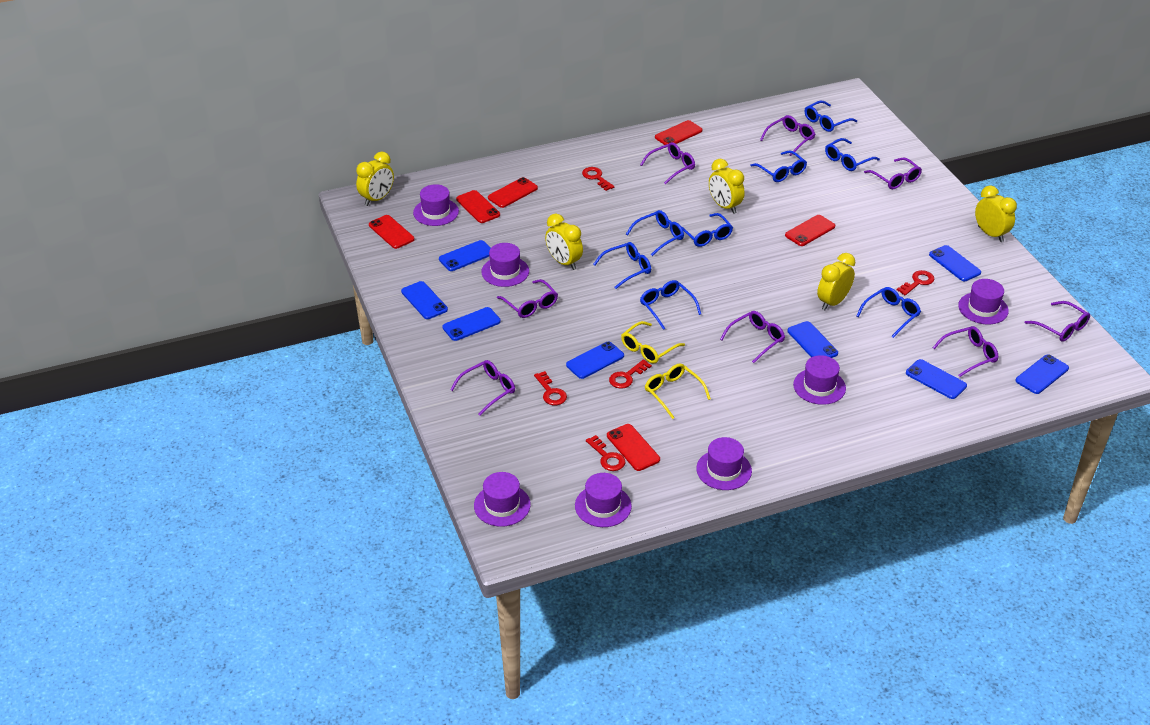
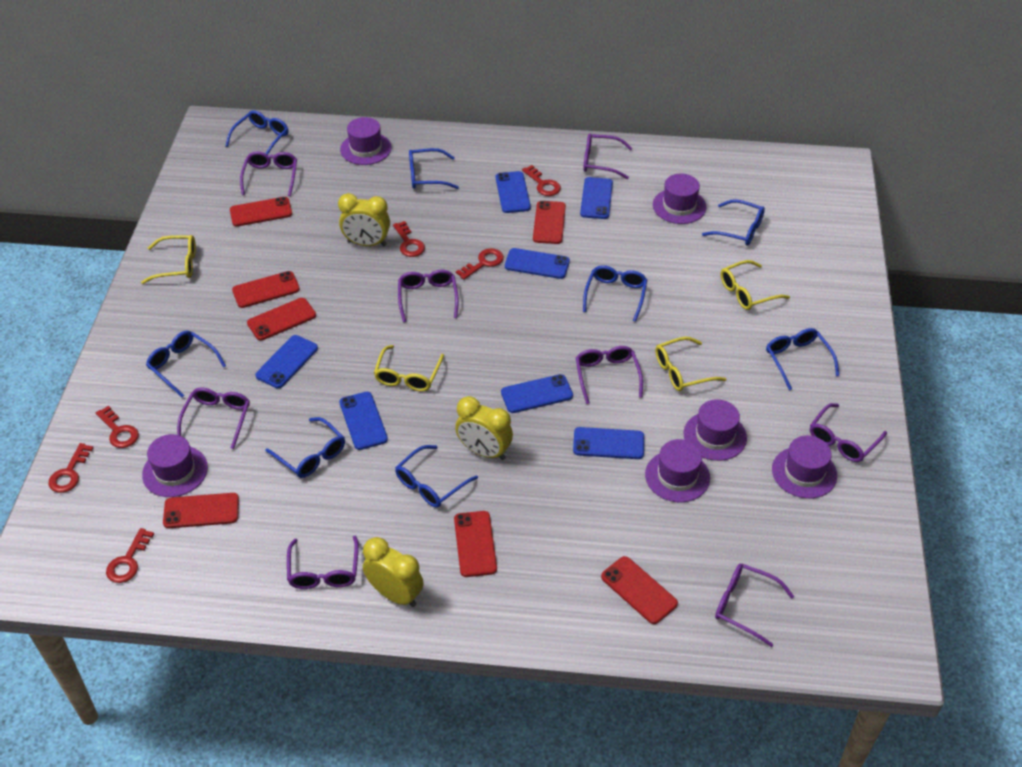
blue phone: [401,281,448,319] [439,240,491,271] [442,307,501,341] [566,342,624,379] [787,321,838,358] [906,359,967,399] [929,245,981,281] [1016,354,1069,394] = 8 -> [256,335,318,389] [339,392,388,450] [496,171,531,213] [501,374,573,413] [505,248,570,279] [573,427,644,459] [580,177,613,219] = 7
purple hat: [413,184,459,226] [474,472,531,527] [481,243,529,287] [575,473,632,527] [696,437,752,490] [793,355,846,405] [958,279,1009,324] = 7 -> [142,434,208,497] [340,117,392,165] [645,439,710,502] [653,173,706,224] [684,399,747,461] [772,435,837,499] = 6
red key: [534,371,567,405] [582,167,614,191] [586,435,625,471] [609,359,652,389] [897,270,934,295] = 5 -> [48,443,94,493] [96,406,139,448] [106,528,154,583] [393,221,425,257] [456,248,504,280] [522,165,561,196] = 6
red phone: [369,215,415,249] [456,190,500,223] [488,177,538,208] [607,424,660,471] [655,120,702,145] [785,215,835,246] = 6 -> [163,493,239,528] [230,197,292,227] [232,271,300,308] [247,298,316,341] [454,511,497,577] [533,201,566,244] [601,556,678,624] = 7
yellow clock: [356,152,394,206] [545,214,583,270] [709,159,745,214] [817,253,855,310] [975,185,1017,242] = 5 -> [338,193,390,246] [363,537,424,607] [455,396,513,460] = 3
yellow glasses: [621,321,685,364] [645,363,711,419] = 2 -> [141,235,196,284] [374,345,444,392] [655,337,727,391] [720,260,790,310] = 4

